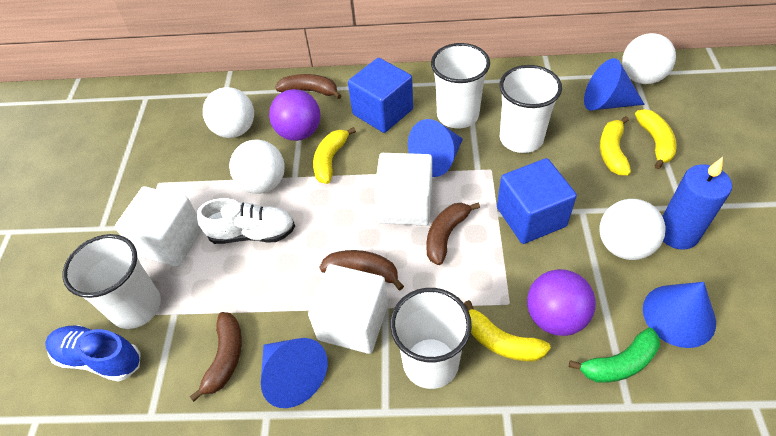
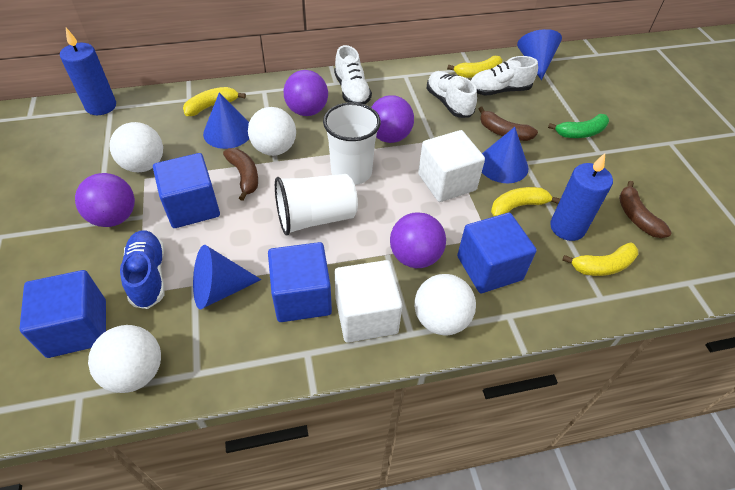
blue candle: [662,157,732,250] = 1 -> [60,28,116,115] [550,153,613,241] = 2
blue cube: [348,58,413,133] [497,158,577,244] = 2 -> [20,270,106,358] [153,153,220,228] [268,242,332,322] [457,213,537,293] = 4
brown banana: [190,312,242,402] [275,74,342,99] [319,250,404,290] [426,203,480,265] = 4 -> [223,148,258,201] [479,107,538,141] [619,181,672,238] = 3
purple ball: [269,89,320,141] [527,269,596,336] = 2 -> [75,173,135,227] [284,70,328,116] [371,95,414,143] [390,212,446,268] = 4
white cube: [115,186,202,267] [308,264,388,354] [374,153,432,226] = 3 -> [335,260,402,343] [418,130,485,202] = 2
white cup: [63,234,161,329] [390,288,472,389] [431,43,490,129] [499,65,562,153] = 4 -> [275,174,358,235] [323,102,381,185] = 2
white shoe: [197,198,295,244] = 1 -> [334,45,372,105] [427,71,477,118] [471,56,538,96] = 3

